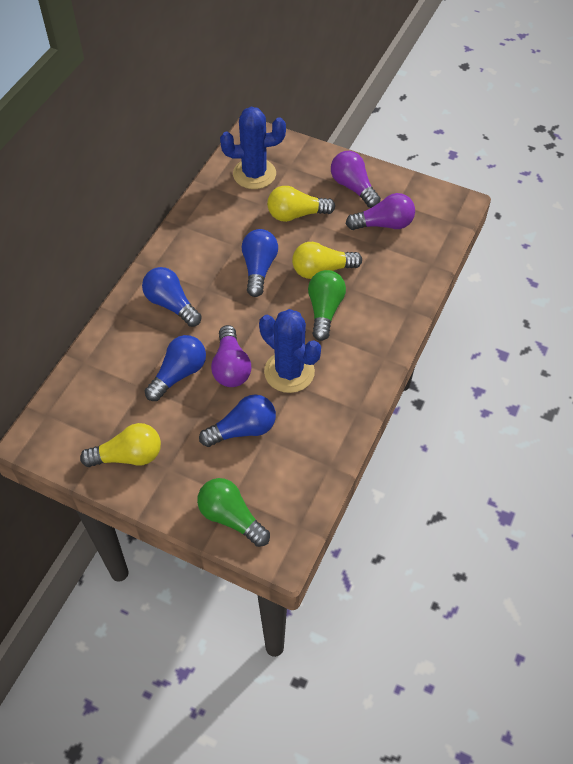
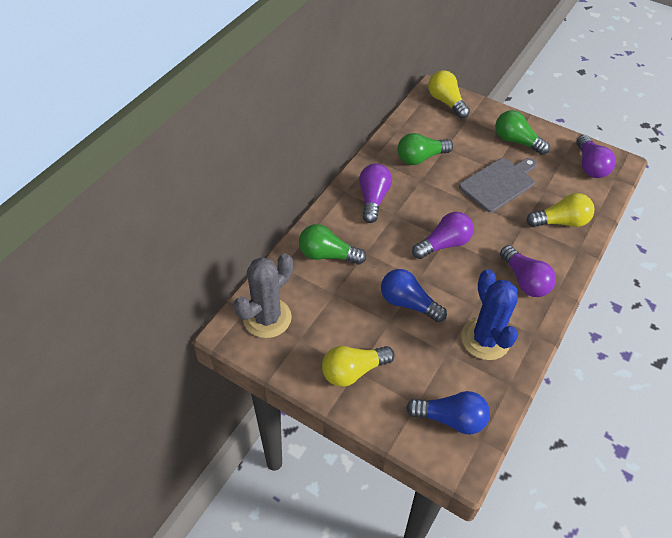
blue cactus: [220,107,286,189] [259,309,321,393] = 2 -> [462,269,518,360] = 1
blue light bulb: [142,267,202,327] [145,335,206,401] [199,394,276,447] [242,229,278,297] = 4 -> [381,269,447,322] [406,391,490,434] = 2
green light bulb: [197,478,270,547] [308,270,346,341] = 2 -> [299,224,366,265] [397,133,453,165] [495,110,550,155] = 3
grey cactus: none = 0 -> [234,253,293,338] = 1
grey cutting board: none = 0 -> [459,158,537,212] = 1
purple light bulb: [211,325,251,387] [331,151,381,208] [346,193,415,230] = 3 -> [359,164,392,223] [412,212,474,259] [500,245,556,297] [576,135,616,178] = 4

